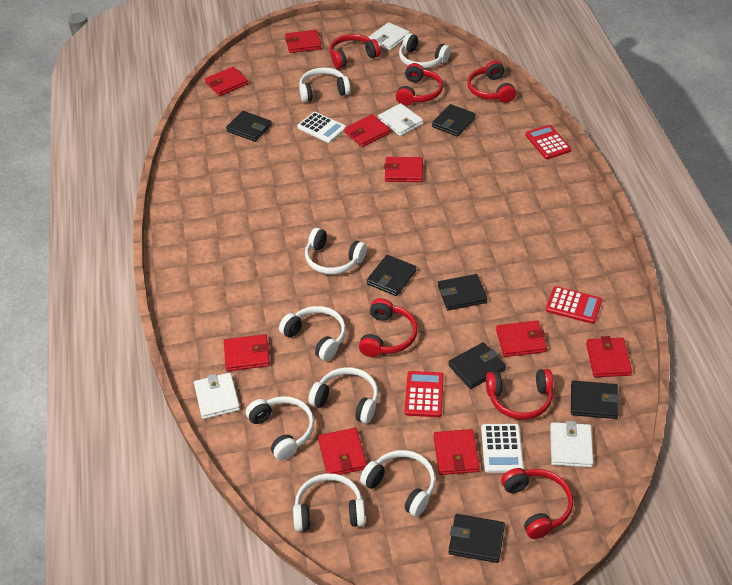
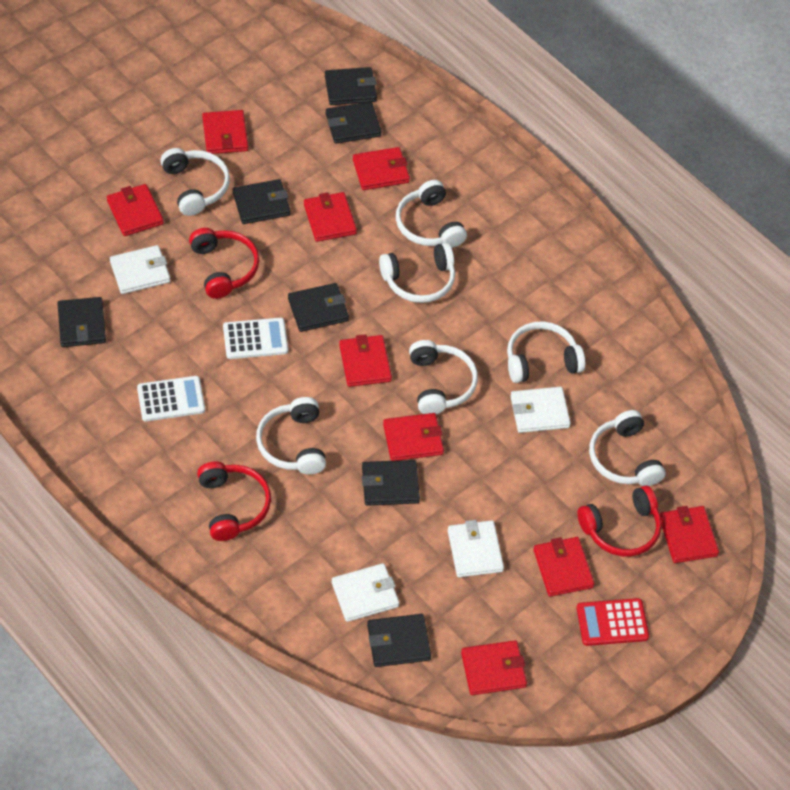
red calculator: [405,371,444,417] [525,125,571,159] [546,286,602,324] = 3 -> [576,598,649,646] = 1
red headphones: [329,34,380,69] [359,298,418,357] [396,63,443,106] [467,60,516,103] [486,369,553,420] [501,468,573,539] = 6 -> [189,228,259,299] [197,461,271,541] [577,485,662,557] = 3
white headphones: [246,396,314,460] [279,306,346,361] [293,474,365,532] [299,67,350,102] [305,228,367,274] [308,367,378,424] [360,450,436,517] [399,33,451,69] = 8 -> [160,148,230,216] [256,397,326,474] [379,243,455,303] [396,180,467,248] [409,340,478,414] [507,321,585,383] [589,410,665,486] = 7

